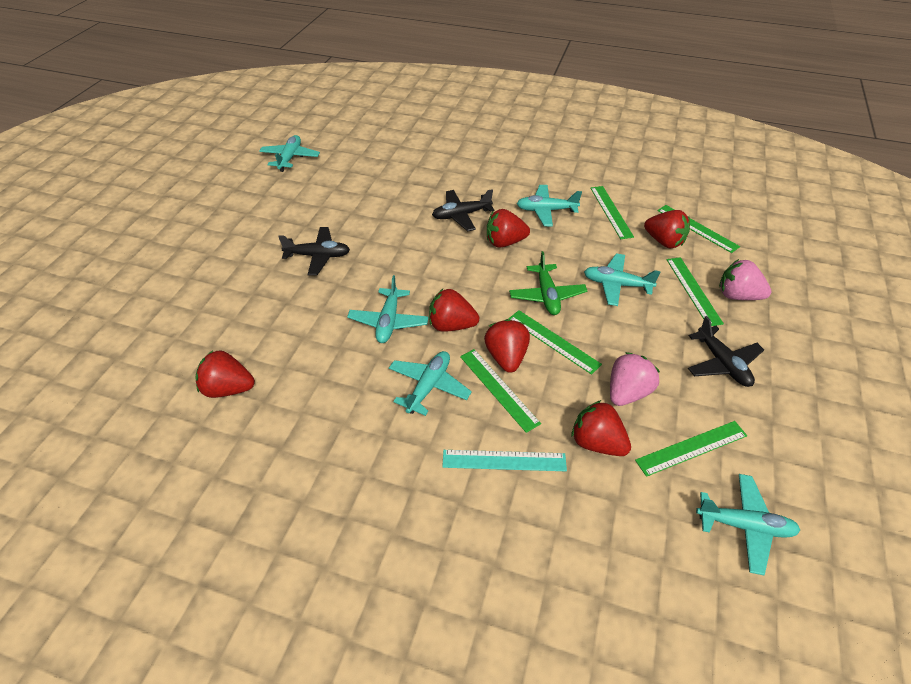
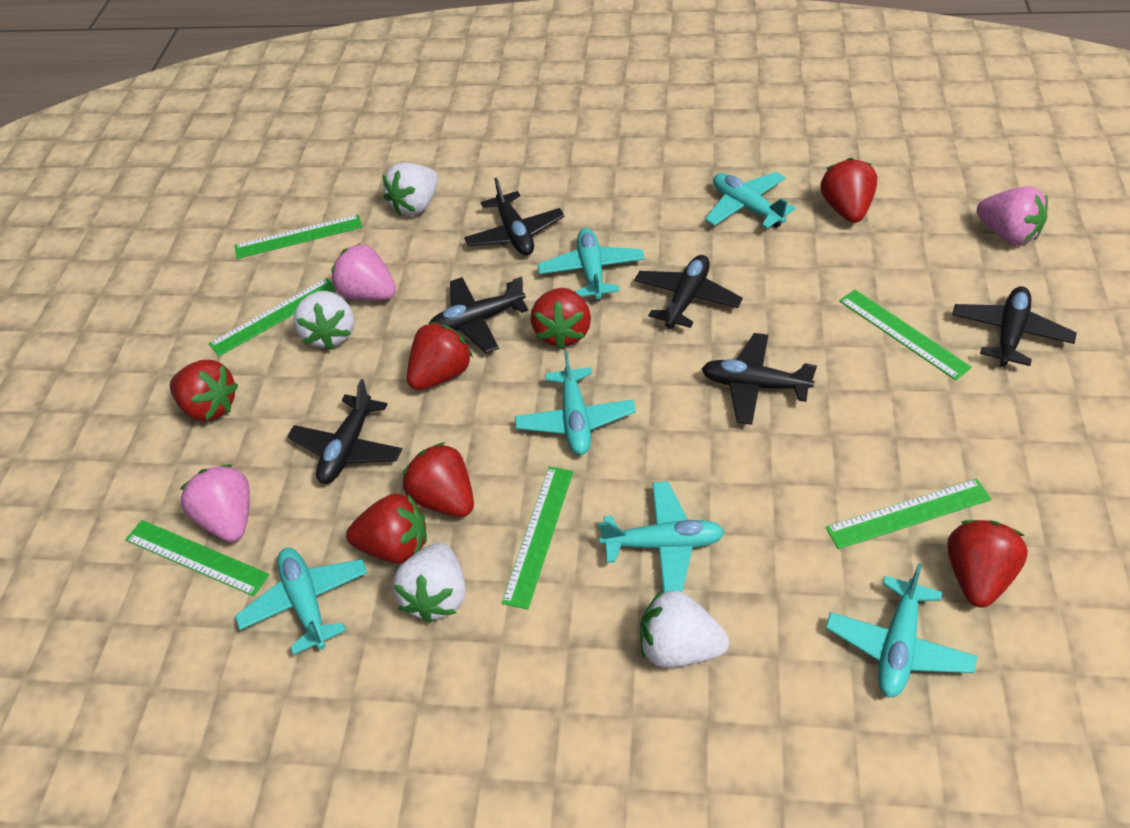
black plane: [278,227,350,276] [432,189,494,231] [688,316,764,387] = 3 -> [287,379,402,484] [429,276,528,353] [464,177,565,255] [634,255,743,330] [702,333,817,425] [952,286,1077,367] = 6
green plane: [509,251,587,315] = 1 -> none = 0
pink strawberry: [610,352,660,406] [719,259,771,300] = 2 -> [180,464,250,542] [331,243,396,300] [977,186,1048,245] = 3
red strawberry: [196,350,255,398] [429,289,479,332] [484,319,530,373] [487,209,530,248] [572,400,631,456] [644,210,690,248] = 6 -> [170,360,238,421] [346,493,427,564] [402,442,474,517] [407,322,473,390] [530,288,591,349] [821,158,877,223] [947,520,1028,608] = 7
turquoise ruler: [442,450,567,471] = 1 -> none = 0
white strawberry: none = 0 -> [293,291,354,350] [383,163,438,216] [393,543,466,623] [640,590,729,668] = 4

